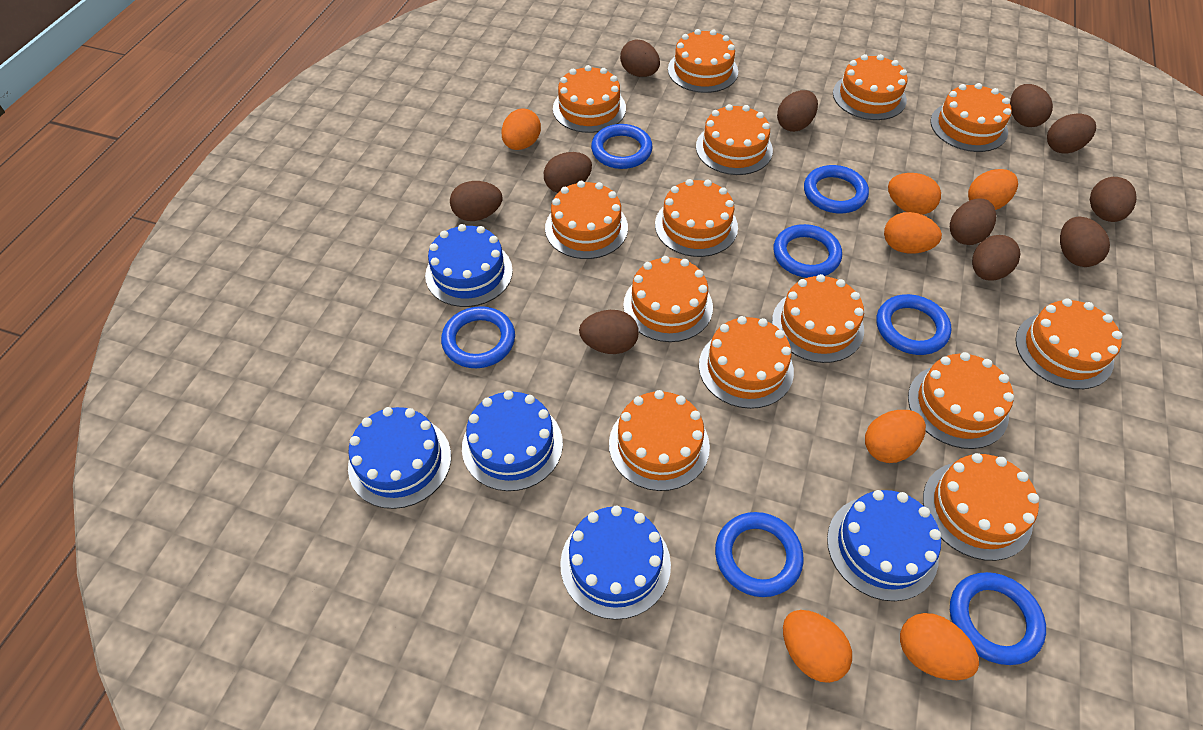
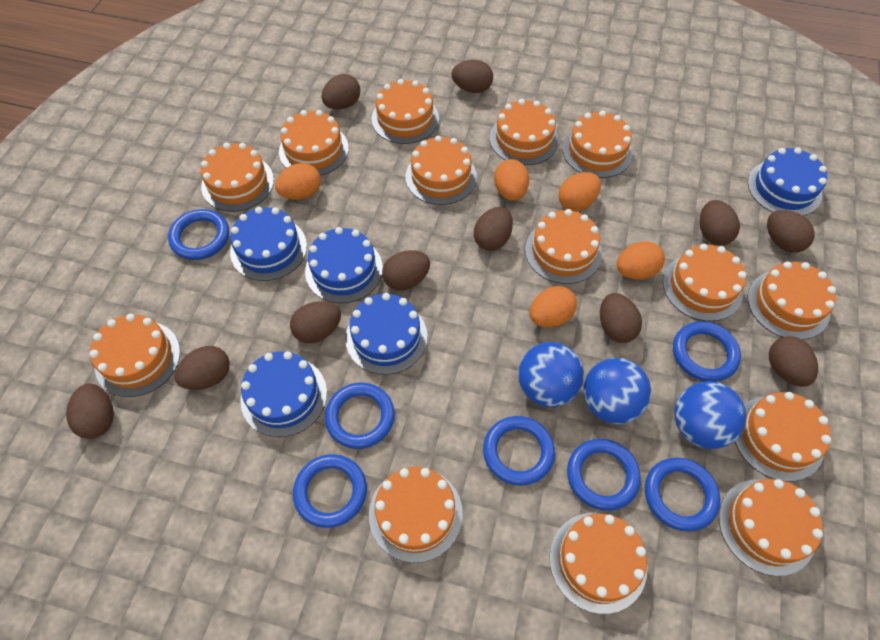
blue ball: none = 0 -> [518,342,584,407] [583,358,651,424] [674,381,746,449] = 3
orange egg: [501,109,541,150] [783,610,852,683] [865,410,926,463] [884,212,942,253] [888,173,941,215] [900,613,979,680] [968,169,1018,210] = 7 -> [275,163,321,200] [494,159,529,201] [530,286,577,328] [559,172,601,212] [617,241,665,280] = 5

